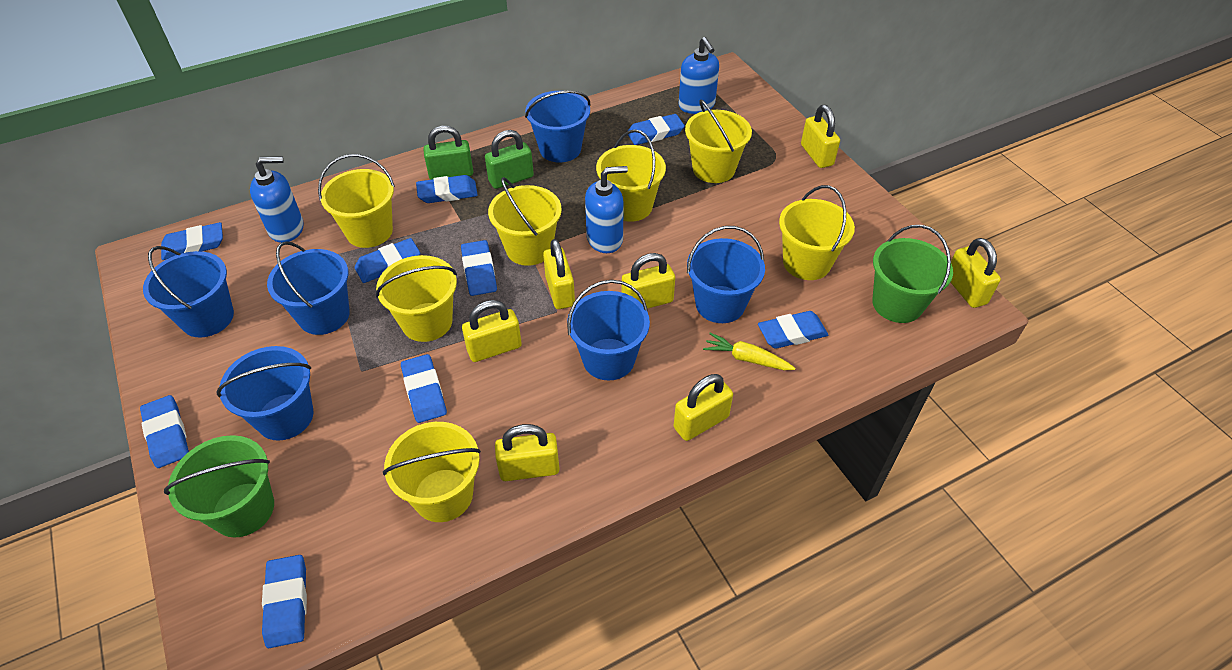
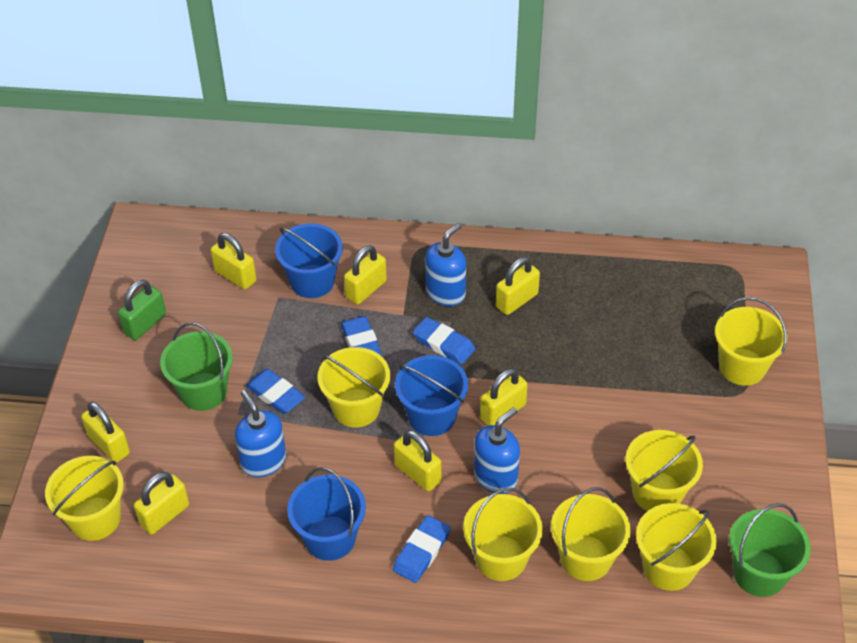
blue bucket: [143,246,234,337] [216,346,314,441] [267,241,350,335] [525,90,590,162] [567,280,650,380] [687,226,765,323] = 6 -> [275,223,343,298] [287,467,366,561] [395,355,468,436] = 3
blue eraser: [140,395,189,468] [161,222,223,260] [262,555,307,648] [355,238,420,283] [401,354,447,423] [416,175,478,203] [461,240,497,296] [628,114,685,145] [758,311,828,349] = 9 -> [245,369,305,414] [341,316,382,355] [393,515,451,583] [413,317,475,365] = 4
green padlock: [423,126,473,180] [485,130,534,189] = 2 -> [118,280,166,340] = 1
yellow carrot: [703,333,795,370] = 1 -> none = 0

